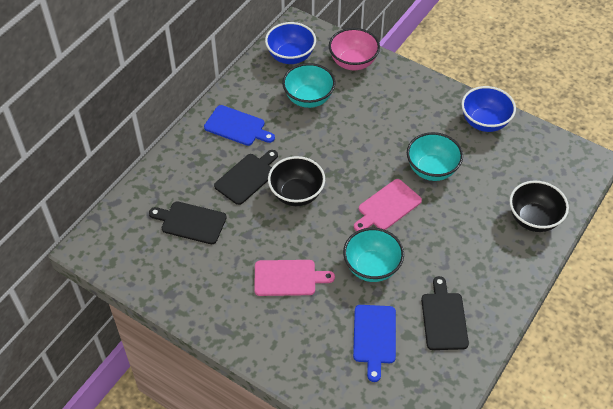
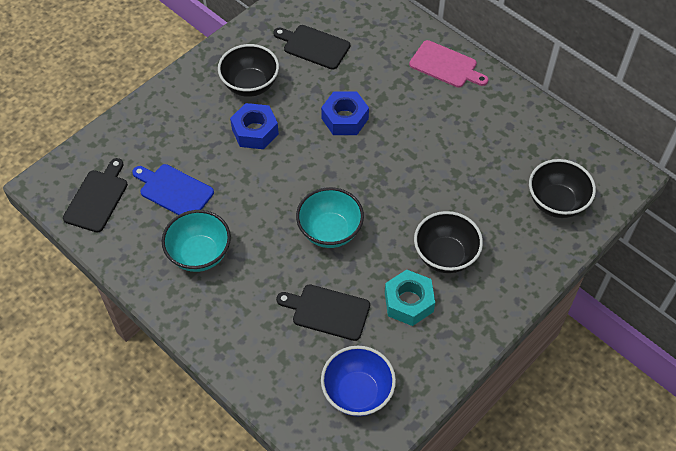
black bowl: [268,156,325,206] [509,181,569,232] = 2 -> [218,44,279,97] [414,211,483,273] [529,159,596,218] = 3
blue bowl: [265,22,316,64] [461,86,516,132] = 2 -> [321,346,396,416] = 1
blue cutting board: [204,105,275,146] [353,305,396,382] = 2 -> [132,164,214,215] = 1
blue nut: none = 0 -> [230,103,279,149] [321,91,369,135] = 2
pink bowl: [329,28,380,70] = 1 -> none = 0
pink cutting board: [254,260,335,296] [354,179,422,231] = 2 -> [409,40,488,88] = 1
turquoise bowl: [282,63,335,108] [343,228,404,282] [407,132,463,181] = 3 -> [162,210,231,272] [296,187,364,248] = 2
turquoise nut: none = 0 -> [385,269,435,326] = 1

